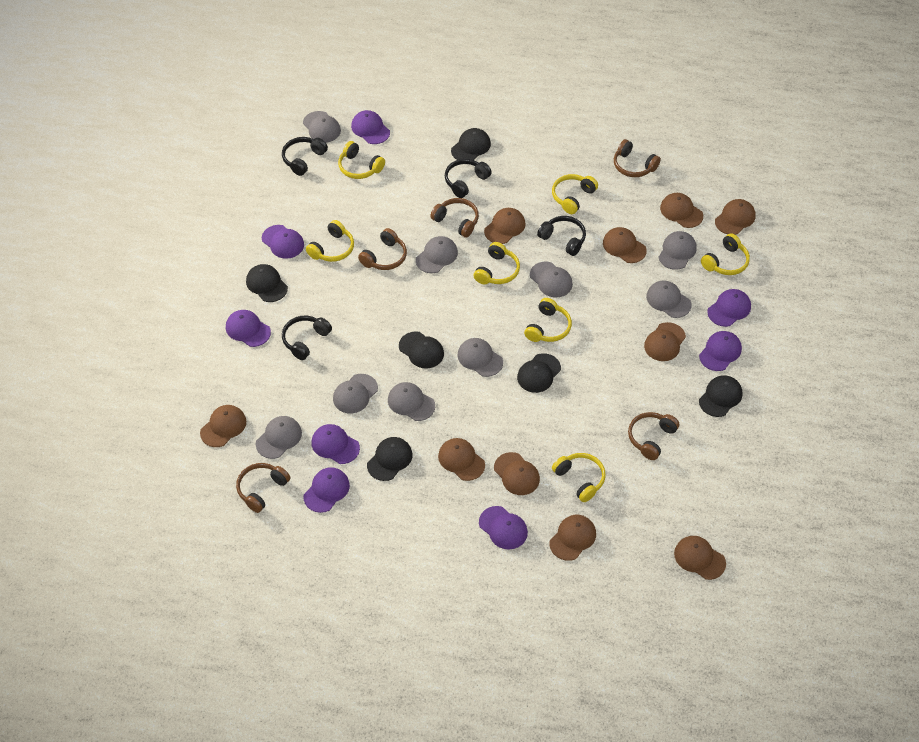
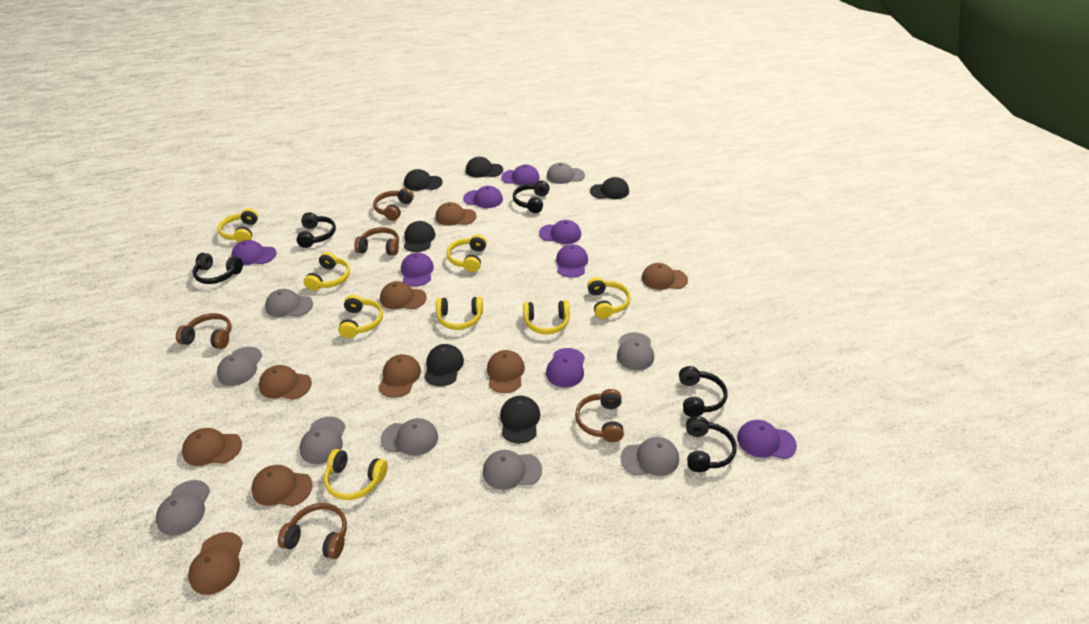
black headphones: [282,137,328,176] [282,316,332,360] [445,159,492,198] [537,216,586,256] = 4 -> [192,253,243,284] [296,212,336,248] [513,181,550,213] [679,366,727,417] [686,416,737,472] = 5
brown cap: [200,405,246,447] [438,438,485,481] [484,208,525,244] [494,452,540,495] [549,515,596,561] [603,227,647,263] [644,322,686,361] [660,193,703,228] [674,536,726,580] [715,199,756,235] = 10 -> [182,428,242,466] [188,532,243,595] [251,465,313,507] [259,365,312,400] [378,354,421,398] [380,281,427,309] [435,202,477,226] [487,350,525,393] [641,263,688,290] = 9
yellow headphones: [306,220,354,262] [338,141,385,179] [474,242,520,284] [524,298,572,342] [552,174,598,214] [552,453,606,502] [701,233,750,275] = 7 -> [218,209,258,242] [304,252,350,291] [324,449,387,500] [338,295,383,338] [436,297,483,330] [447,234,487,272] [523,300,570,334] [587,277,631,319] = 8

